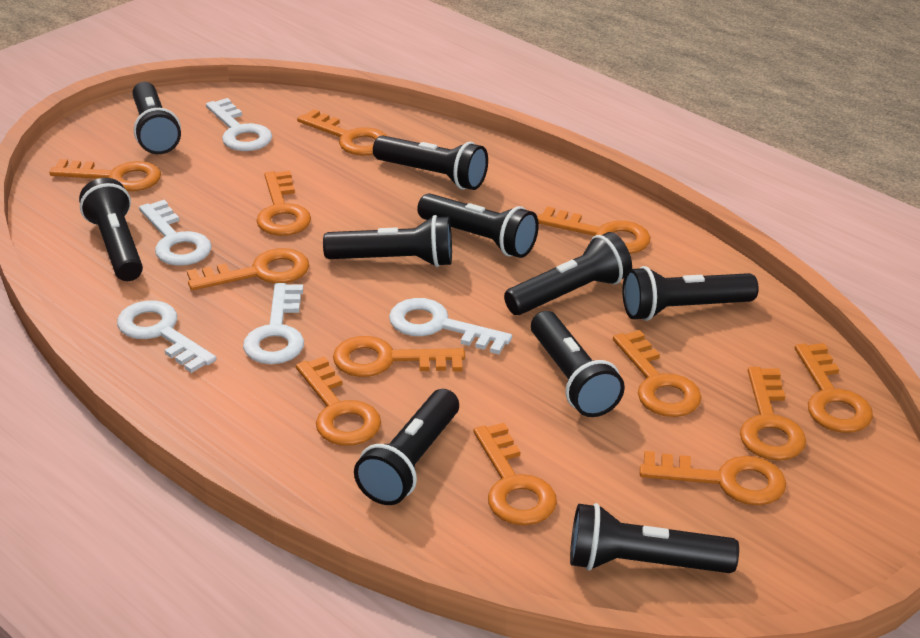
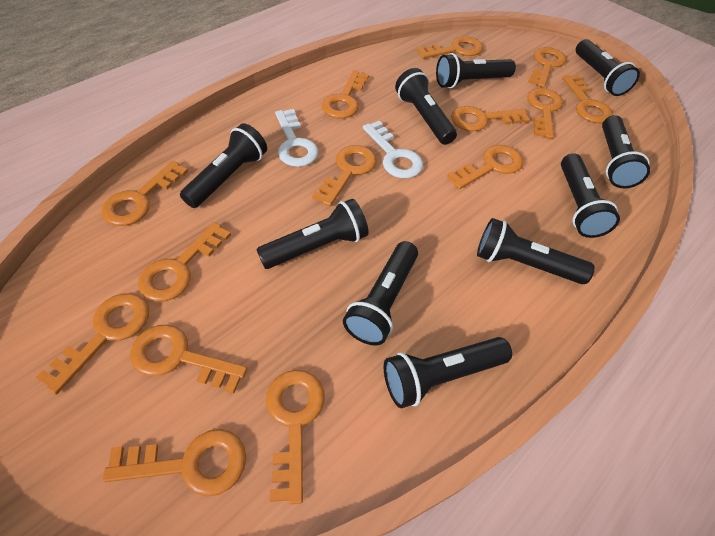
orange key: [50,159,161,191] [187,248,309,290] [256,171,311,236] [296,356,381,446] [297,109,387,156] [333,336,465,377] [473,423,557,525] [537,206,651,254] [613,330,702,417] [640,451,786,505] [740,367,806,461] [795,343,873,433] = 12 -> [36,293,149,395] [102,161,188,226] [103,429,246,497] [130,325,247,394] [138,222,231,301] [266,370,325,504] [312,145,377,206] [322,70,369,119] [417,36,483,59] [447,145,523,189] [451,106,530,131] [527,88,563,139] [528,47,566,88] [562,75,613,123] = 14
white key: [117,300,216,373] [139,200,212,266] [206,98,272,151] [243,283,304,364] [389,298,512,354] = 5 -> [275,109,319,167] [363,121,423,178] = 2

